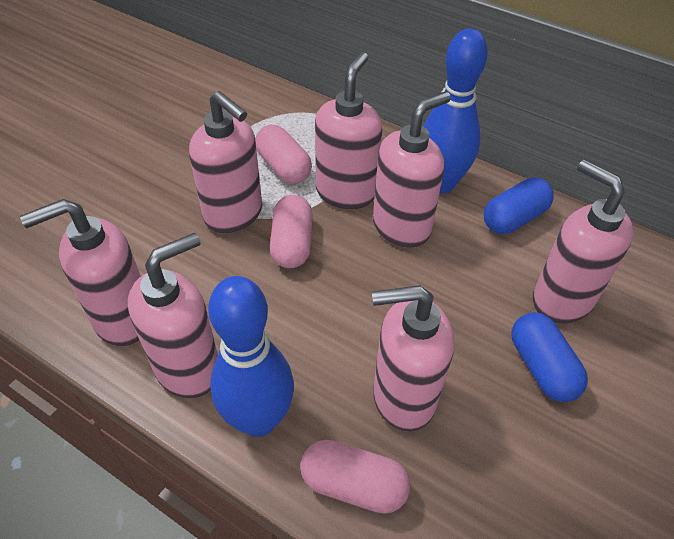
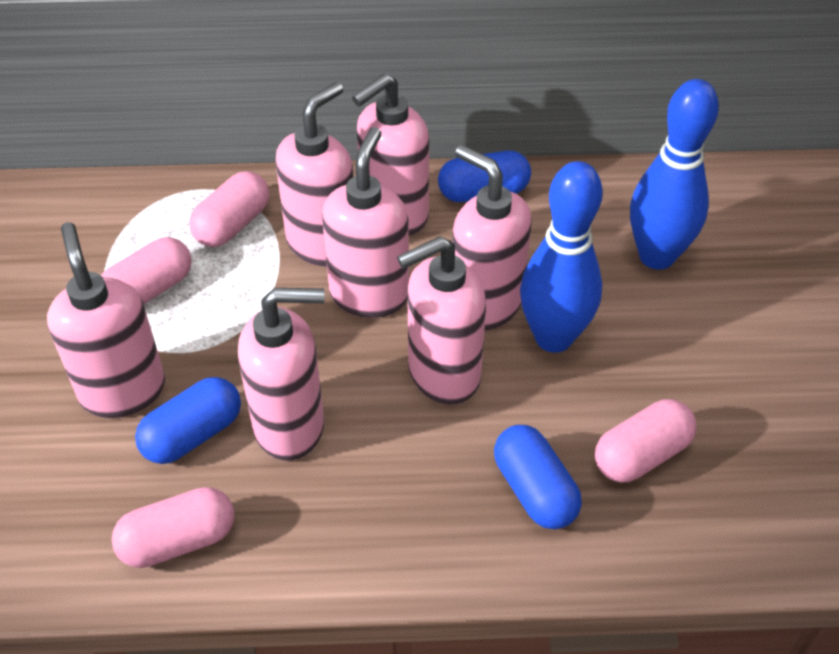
blue capsule: [484,178,554,234] [511,312,588,402] = 2 -> [135,377,241,464] [438,151,531,202] [494,425,582,529] = 3
pink capsule: [255,125,312,184] [270,195,313,268] [300,440,410,514] = 3 -> [101,237,192,304] [111,487,234,568] [189,171,269,247] [595,399,696,483] = 4

